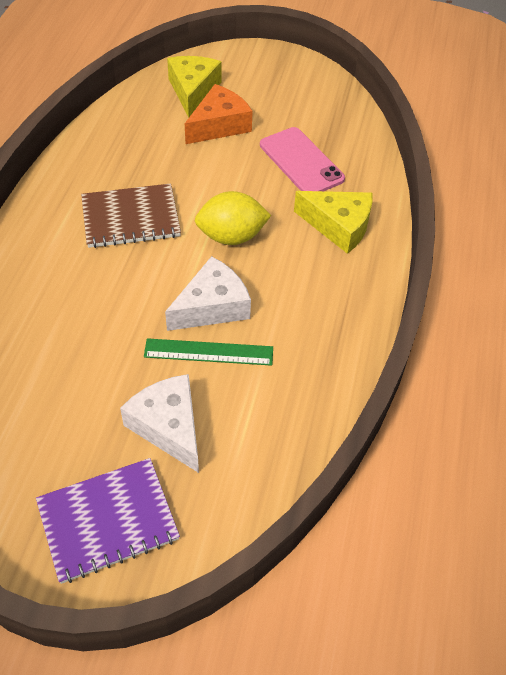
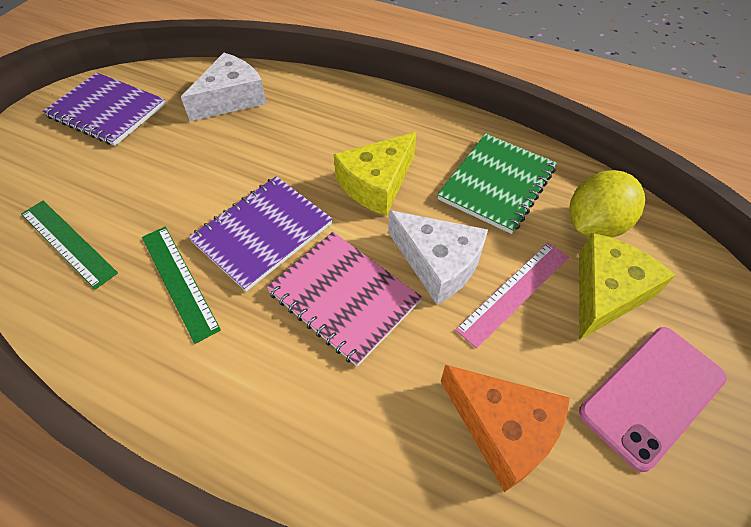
brown notebook: [81,184,181,248] = 1 -> none = 0
green notebook: none = 0 -> [437,134,557,234] = 1
green ruler: [144,338,273,366] = 1 -> [21,201,118,289] [142,227,221,344] = 2
pink notebook: none = 0 -> [266,232,422,366] = 1
pink ruler: none = 0 -> [455,243,569,349] = 1
purple notebook: [36,458,180,584] = 1 -> [43,73,165,146] [188,176,333,292] = 2

